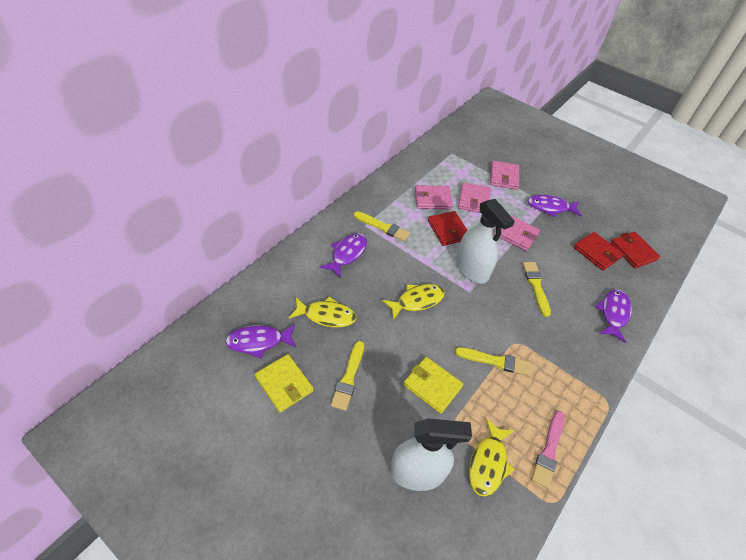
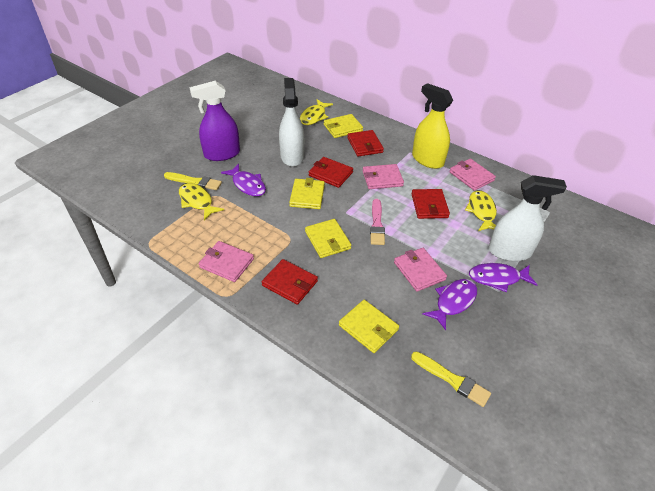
purple fish: [225,324,296,358] [320,233,367,277] [527,195,582,217] [595,289,632,343] = 4 -> [221,164,266,196] [423,279,477,330] [469,263,537,292] = 3
purple spray bottle: none = 0 -> [189,81,240,161] = 1
red wallet: [428,211,468,246] [574,232,624,271] [610,231,660,269] = 3 -> [262,259,318,305] [309,157,353,188] [347,130,384,157] [411,189,450,219] = 4
yellow brush: [331,341,364,411] [354,211,410,242] [455,347,530,376] [522,262,551,317] = 4 -> [164,172,222,190] [411,351,491,407] = 2
yellow spray bottle: none = 0 -> [412,83,453,169] = 1
yellow wallet: [255,354,314,412] [403,357,464,414] = 2 -> [289,178,325,209] [305,219,351,258] [324,114,363,138] [339,300,399,353] = 4

